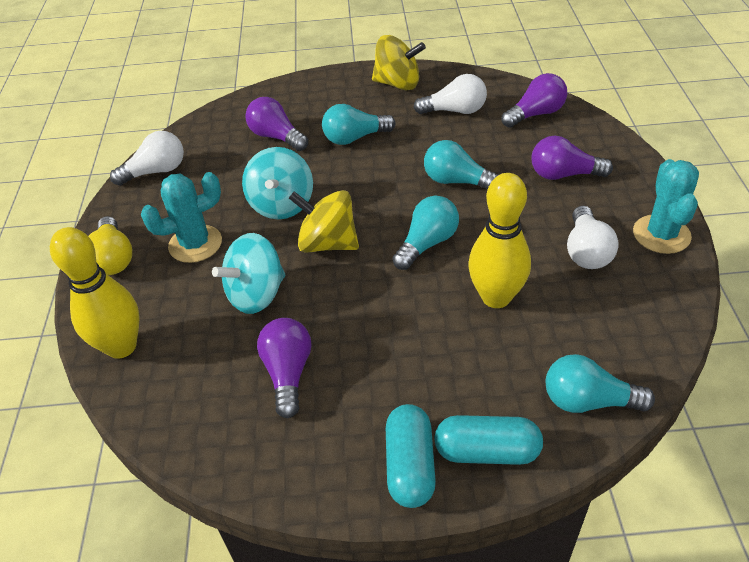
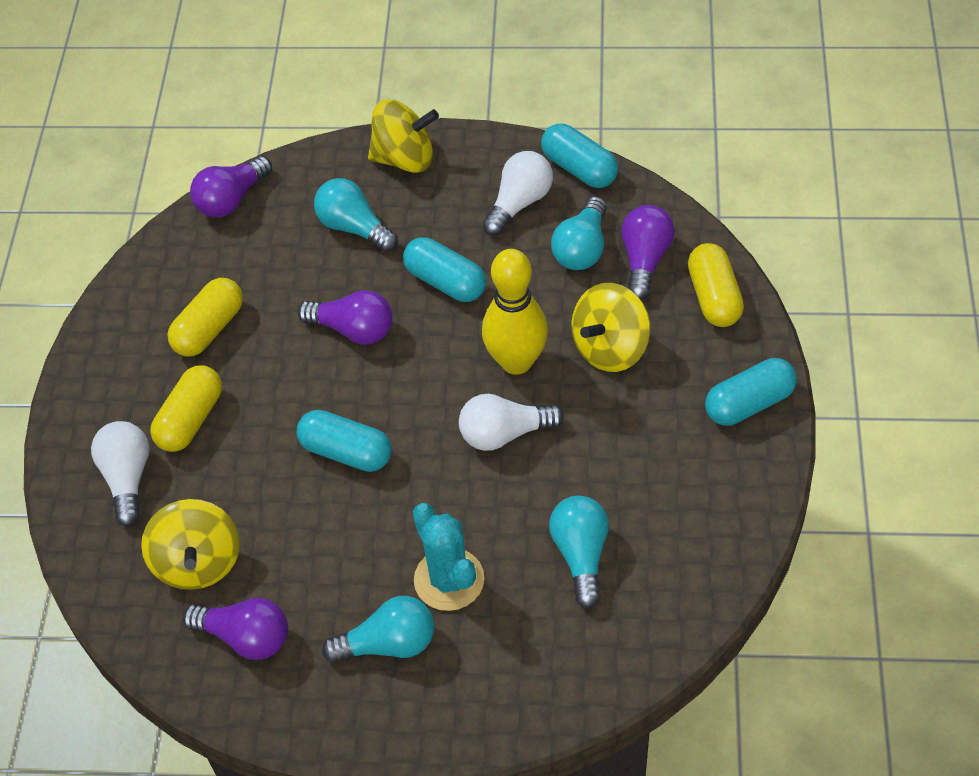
turquoise cactus: [141,172,222,263] [633,159,699,254] = 2 -> [413,503,485,611] = 1
turquoise capsule: [386,404,436,508] [434,415,543,465] = 2 -> [297,410,392,472] [403,237,486,302] [541,123,618,188] [705,358,797,426] = 4
turquoise spinning top: [212,233,285,314] [242,147,313,219] = 2 -> none = 0
yellow bowling pin: [50,227,140,359] [468,173,531,308] = 2 -> [482,249,548,375] = 1
yellow capsule: none = 0 -> [150,365,222,452] [167,278,243,356] [688,243,744,327] = 3
yellow light bulb: [89,216,132,275] = 1 -> none = 0
yellow spinning top: [289,190,359,252] [372,35,426,91] = 2 -> [141,499,240,590] [368,99,439,173] [571,283,650,372] = 3

